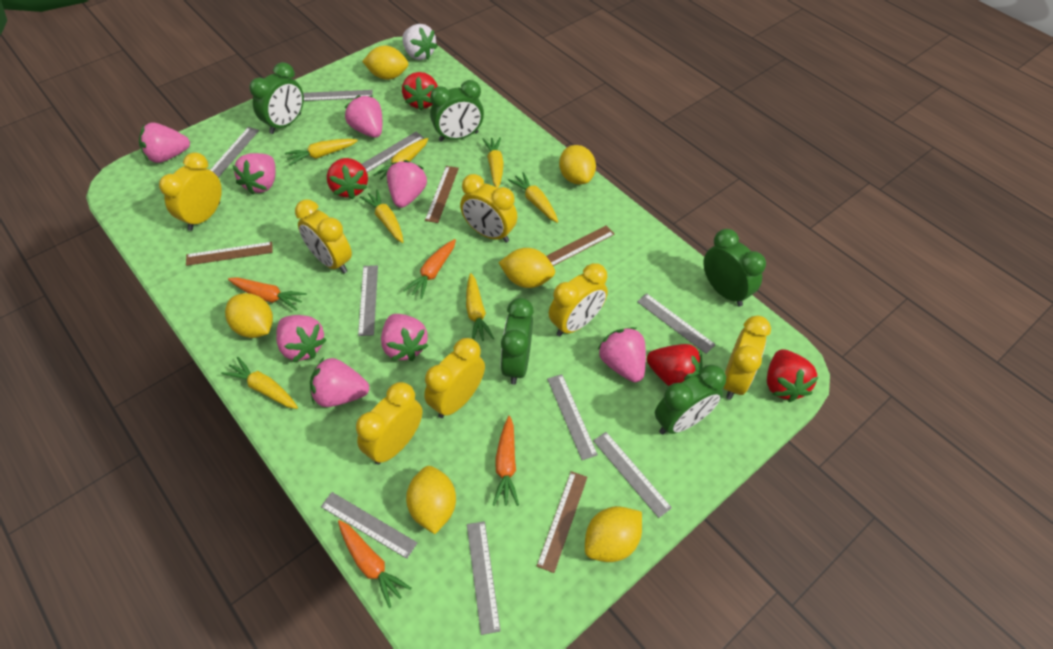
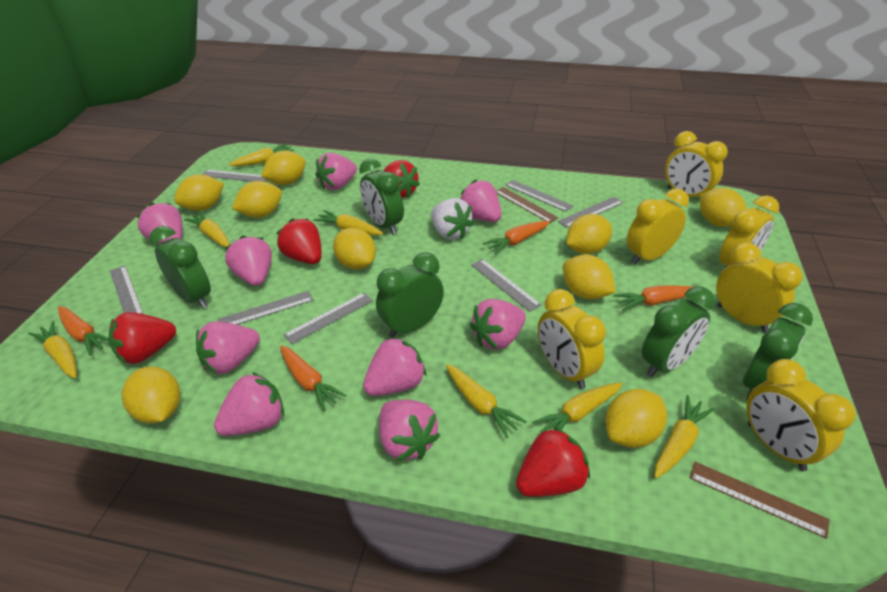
brown ruler: [186,242,273,266] [425,166,459,223] [537,471,587,573] [546,225,614,266] = 4 -> [496,187,558,223] [689,462,830,539] = 2
grey ruler: [210,127,259,178] [303,90,373,101] [321,492,417,559] [358,265,378,336] [362,132,424,173] [467,521,501,635] [547,374,598,460] [593,432,672,518] [637,293,716,354] = 9 -> [110,266,143,314] [202,170,267,182] [218,291,313,325] [284,293,373,344] [471,259,541,312] [506,180,573,212] [558,197,623,228] = 7
pink strawberry: [139,123,190,163] [232,153,275,194] [276,315,327,362] [310,357,369,407] [345,95,382,138] [381,314,429,361] [387,160,427,208] [598,327,646,382] = 8 -> [136,202,183,244] [196,321,260,374] [214,372,284,436] [225,235,272,286] [315,152,357,190] [363,336,426,396] [379,399,441,461] [460,180,501,222] [470,299,526,350] = 9
yellow clock: [159,152,222,231] [295,199,352,273] [356,382,423,464] [424,338,485,418] [460,174,517,243] [549,263,608,336] [723,316,771,400] = 7 -> [538,289,606,389] [627,189,689,265] [665,131,728,197] [716,242,803,333] [719,195,779,268] [746,359,856,471] = 6
yellow lemon: [225,293,273,338] [362,46,408,80] [406,466,456,534] [498,248,555,288] [559,145,596,185] [585,506,642,562] = 6 -> [122,366,180,424] [174,174,224,211] [232,181,282,218] [261,151,306,185] [333,228,376,269] [563,255,616,299] [566,214,612,254] [605,389,667,448] [700,188,747,227] = 9

